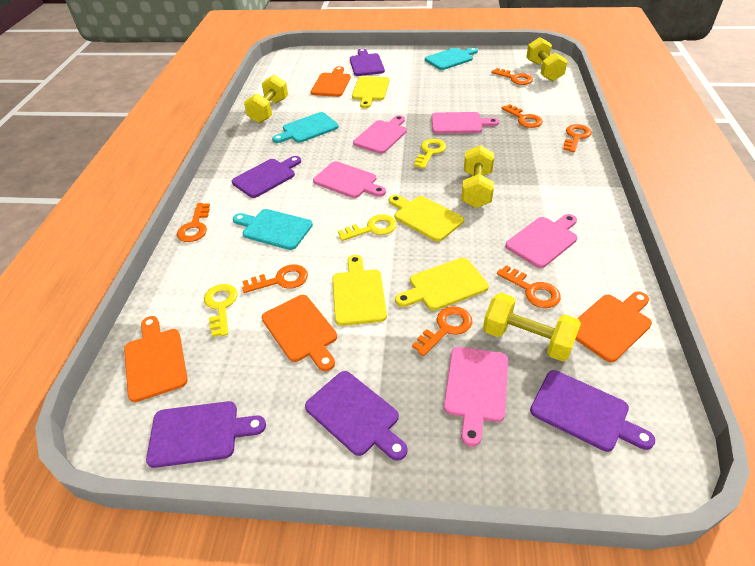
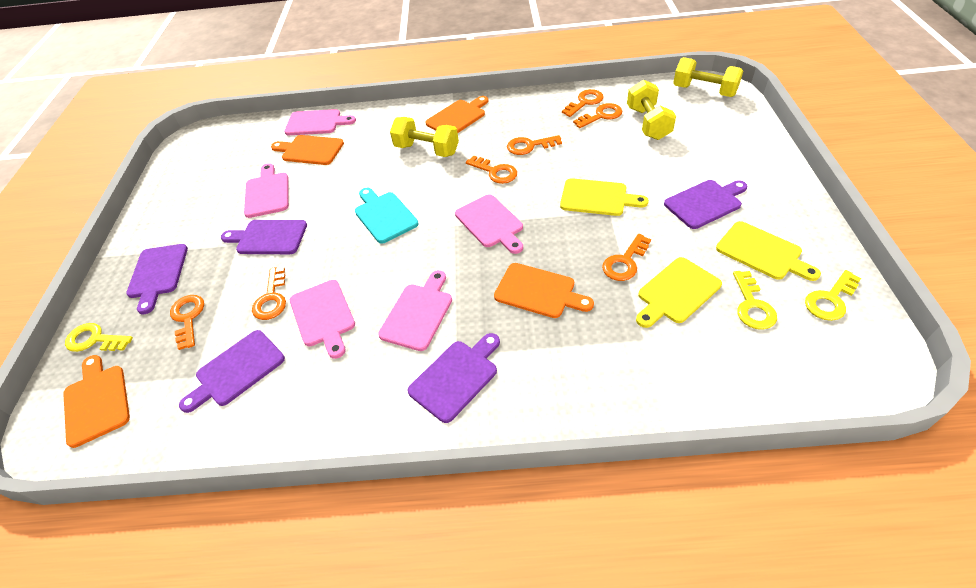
turquoise cutting board: [233,209,313,250] [272,112,339,143] [425,47,478,70] = 3 -> [355,188,419,244] = 1
yellow cutting board: [332,255,387,326] [352,76,389,108] [389,195,464,242] [395,258,489,311] = 4 -> [560,178,649,216] [636,257,722,328] [716,221,821,281] = 3
yellow dumbbell: [244,75,288,123] [461,145,494,208] [483,293,581,362] [526,37,568,81] = 4 -> [390,117,459,157] [627,80,676,140] [673,57,743,97] = 3

